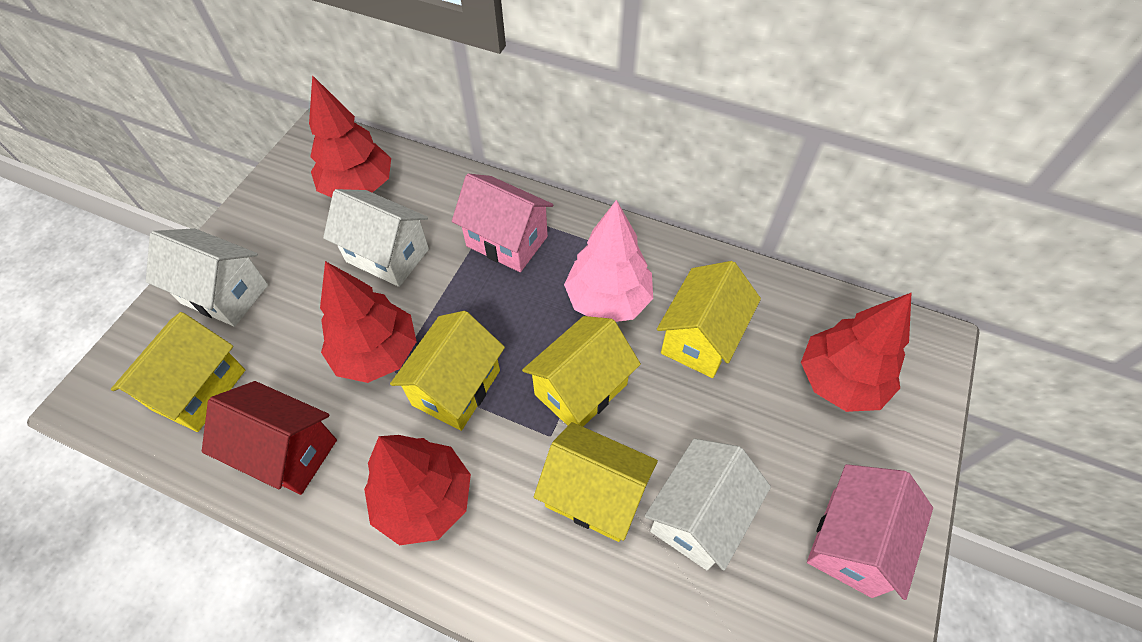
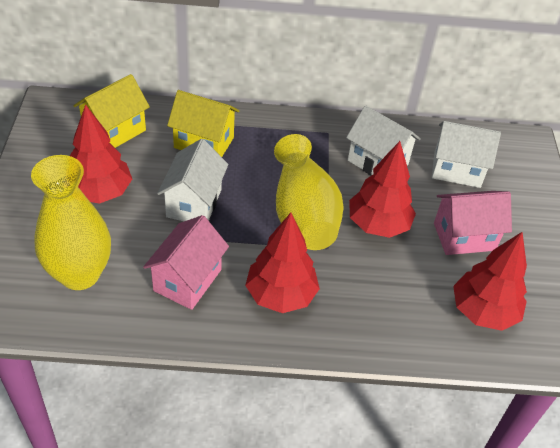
pink tree: [564,200,653,322] = 1 -> none = 0
red house: [202,381,337,495] = 1 -> none = 0
yellow house: [111,312,245,432] [390,311,505,431] [522,316,641,427] [534,422,658,542] [657,261,761,378] = 5 -> [73,74,150,148] [167,90,239,157] = 2
yellow vase: none = 0 -> [31,155,111,290] [274,134,344,250] = 2

